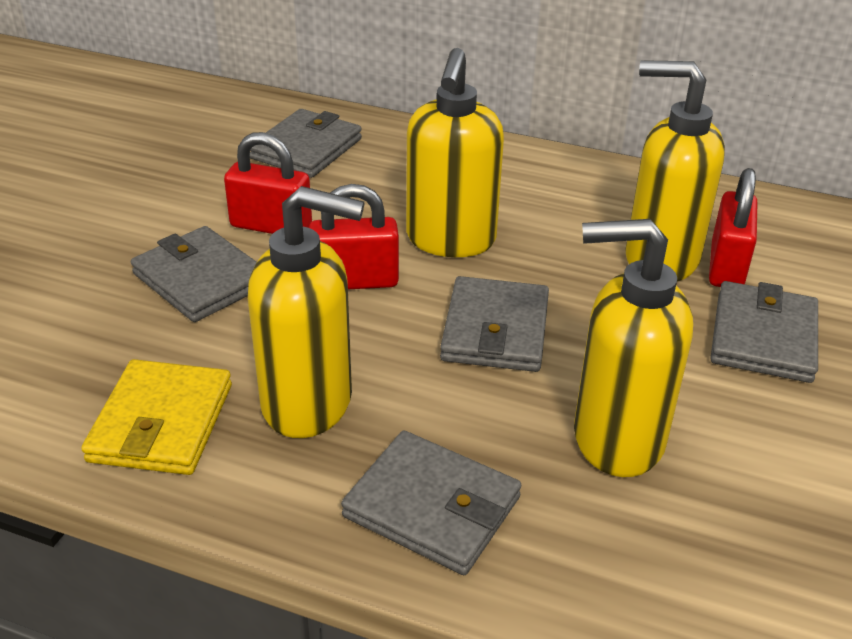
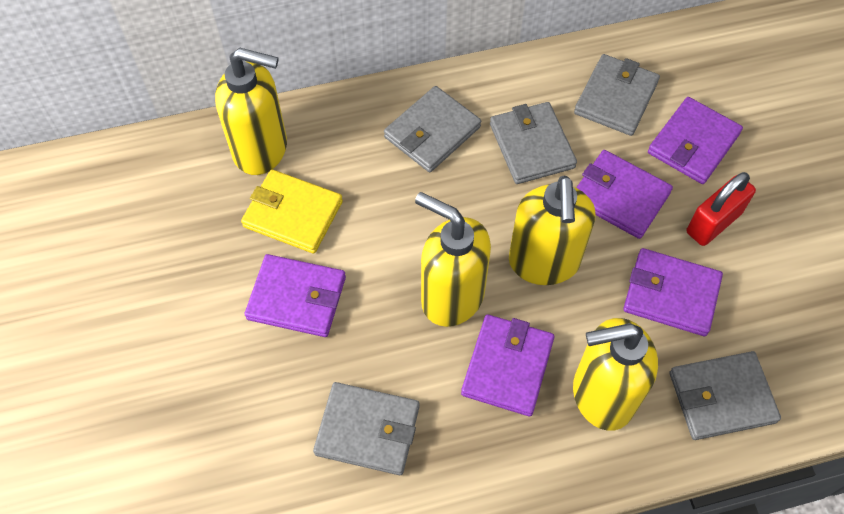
purple wallet: none = 0 -> [245,254,346,337] [461,314,554,417] [576,150,673,239] [623,248,723,336] [648,97,743,184] = 5
red padlock: [224,132,312,234] [309,184,399,289] [709,168,757,287] = 3 -> [687,172,756,246] = 1

